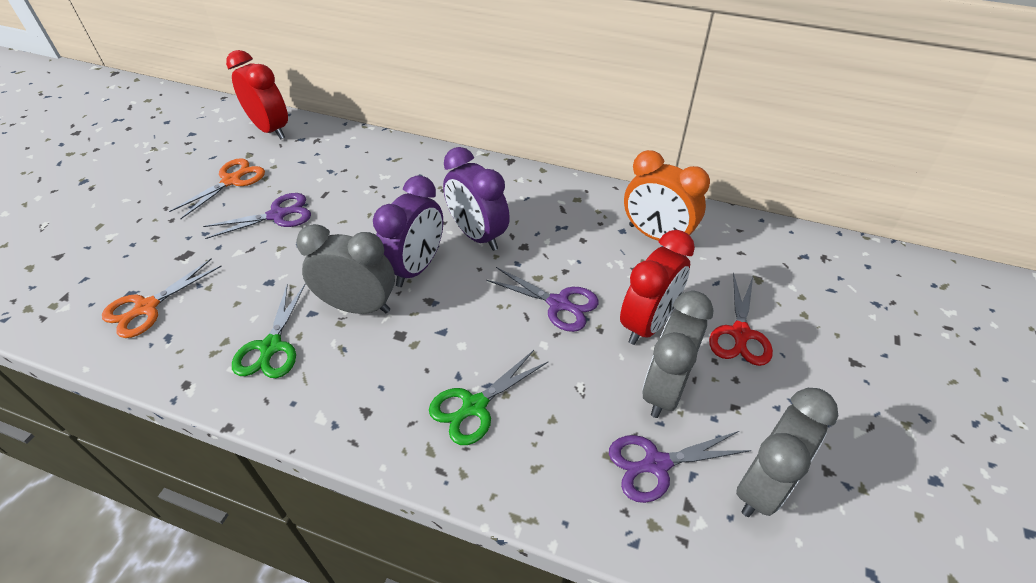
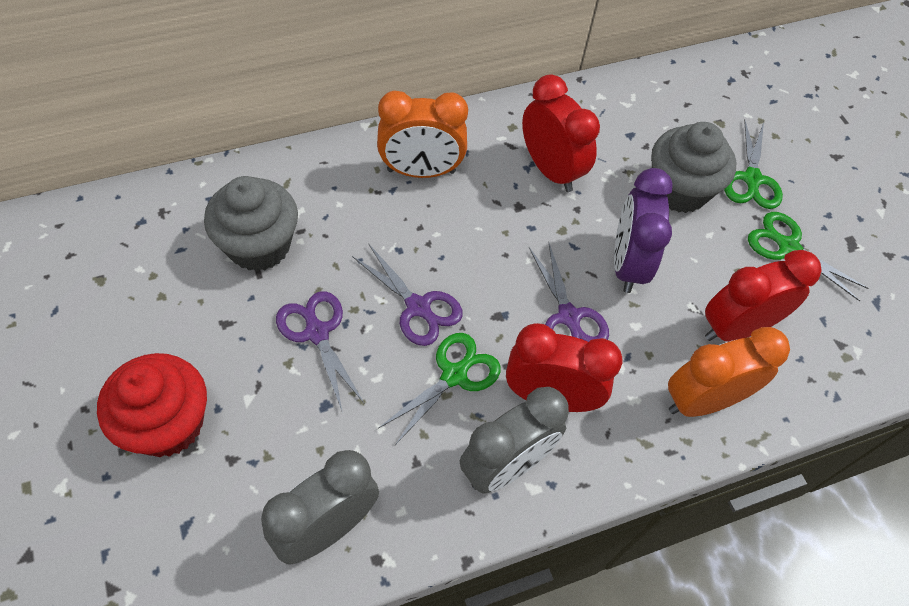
green scissors: [232,283,306,378] [429,350,548,445] = 2 -> [378,333,501,445] [724,119,783,209] [748,212,869,301] = 3
grey clock: [296,224,395,314] [642,291,714,418] [736,388,838,517] = 3 -> [261,450,379,564] [460,387,569,493] = 2
grey cupcake: none = 0 -> [204,176,298,271] [651,122,736,213] = 2
orange clock: [624,150,710,241] = 1 -> [377,91,468,178] [668,327,790,417] = 2
orange scissors: [102,258,222,338] [169,158,265,219] = 2 -> none = 0
purple clock: [373,175,443,287] [443,147,510,251] = 2 -> [614,168,673,293] = 1
red clock: [226,50,288,139] [620,230,695,345] = 2 -> [506,323,622,412] [522,74,600,192] [705,250,822,342] = 3
red cupcake: none = 0 -> [97,353,207,457] = 1
red scissors: [709,273,773,366] = 1 -> none = 0

